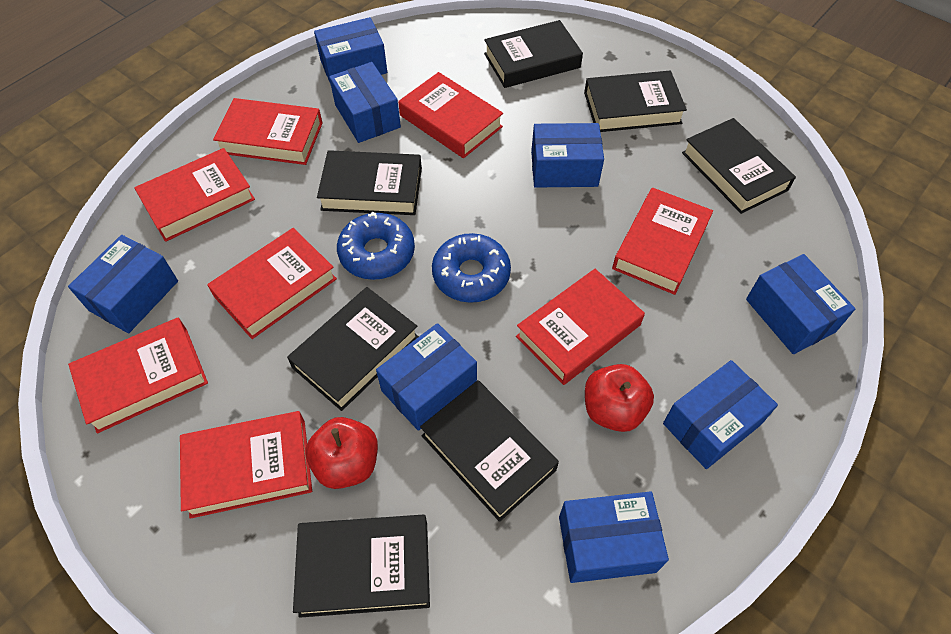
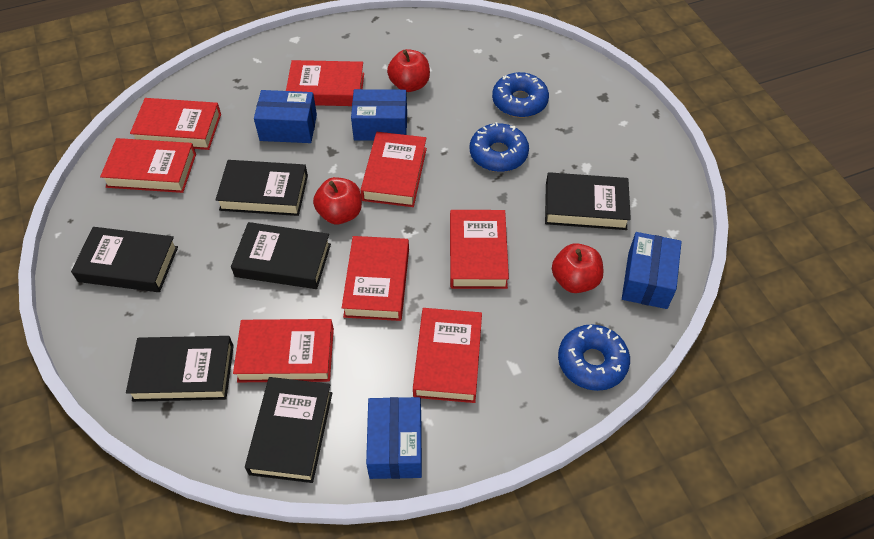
black book: [287,287,419,411] [293,515,430,618] [317,150,422,215] [420,380,559,522] [484,20,583,88] [584,71,687,132] [682,118,796,214] = 7 -> [71,227,178,292] [126,336,234,402] [215,160,308,216] [231,222,331,289] [245,377,332,483] [545,172,631,230] = 6
blue box: [68,235,178,333] [314,17,387,82] [329,62,401,143] [376,323,477,431] [531,123,604,188] [559,491,669,583] [663,360,778,469] [746,254,855,354] = 8 -> [254,90,317,143] [351,89,407,141] [366,397,422,479] [622,232,682,309] = 4
blue donut: [337,212,415,280] [432,233,511,303] = 2 -> [470,122,529,172] [492,72,549,118] [558,324,630,391] = 3
red apple: [306,417,378,489] [585,364,654,432] = 2 -> [313,177,362,224] [387,49,430,92] [552,243,603,293] = 3

